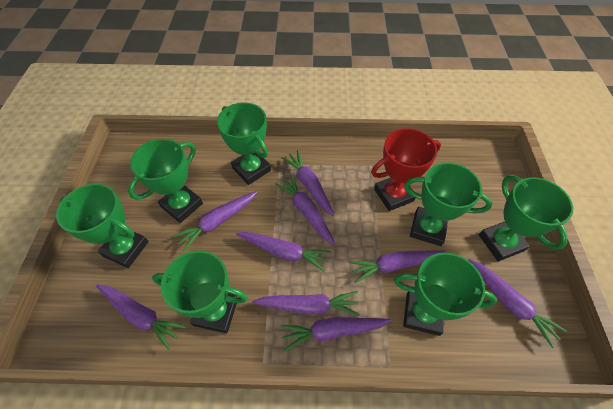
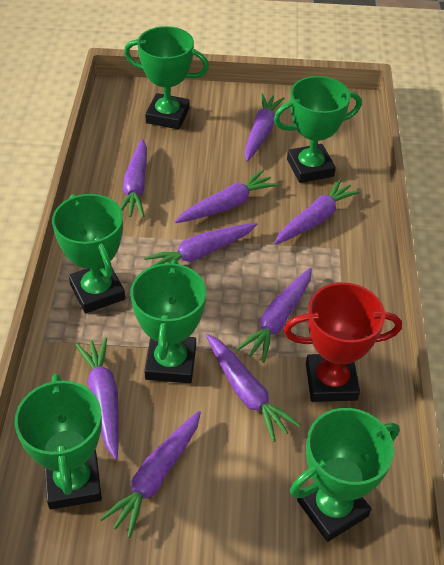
green trophy: [56,184,149,268] [128,139,203,223] [152,251,248,333] [217,102,271,185] [394,253,497,336] [404,163,492,246] [479,175,573,262] = 7 -> [14,374,102,509] [52,194,125,314] [124,26,209,129] [130,260,206,383] [273,76,362,183] [290,408,399,542] = 6

